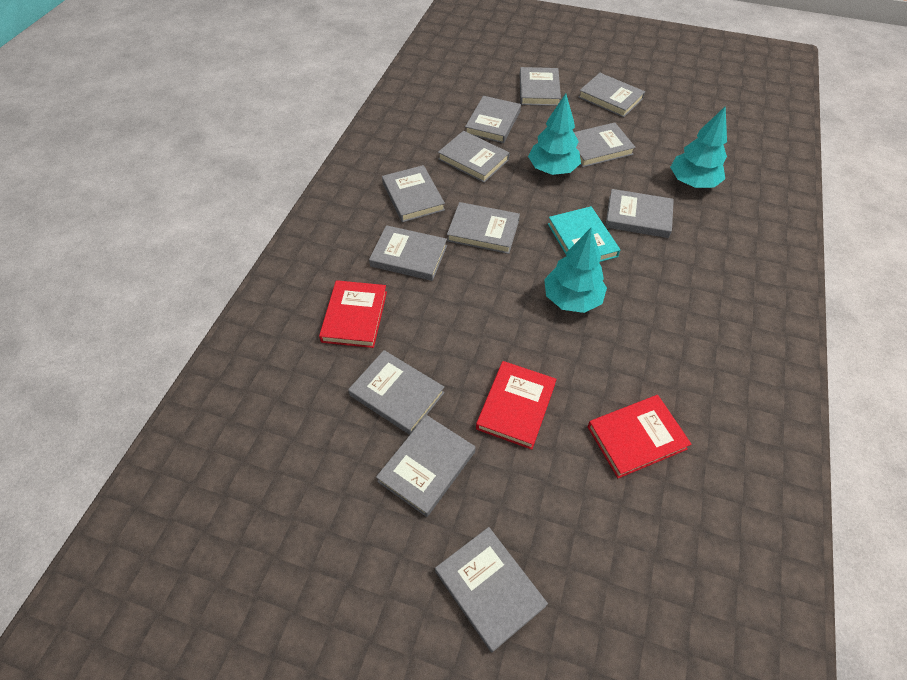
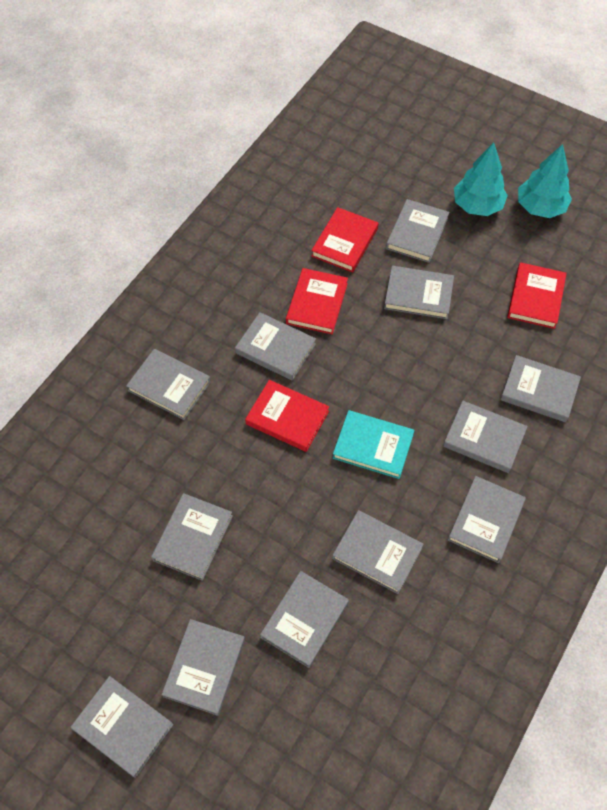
red book: [319,280,387,348] [476,361,557,450] [587,395,692,478] = 3 -> [245,380,329,452] [286,268,348,334] [311,207,379,273] [507,262,567,329] = 4
turquoise tree: [528,94,581,175] [544,227,607,313] [670,106,727,188] = 3 -> [454,142,508,216] [518,144,572,218] = 2

